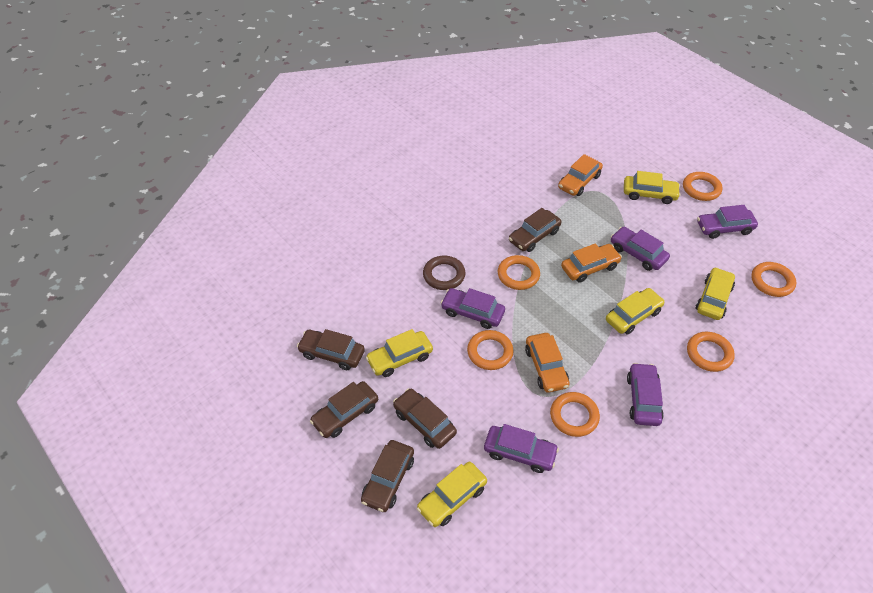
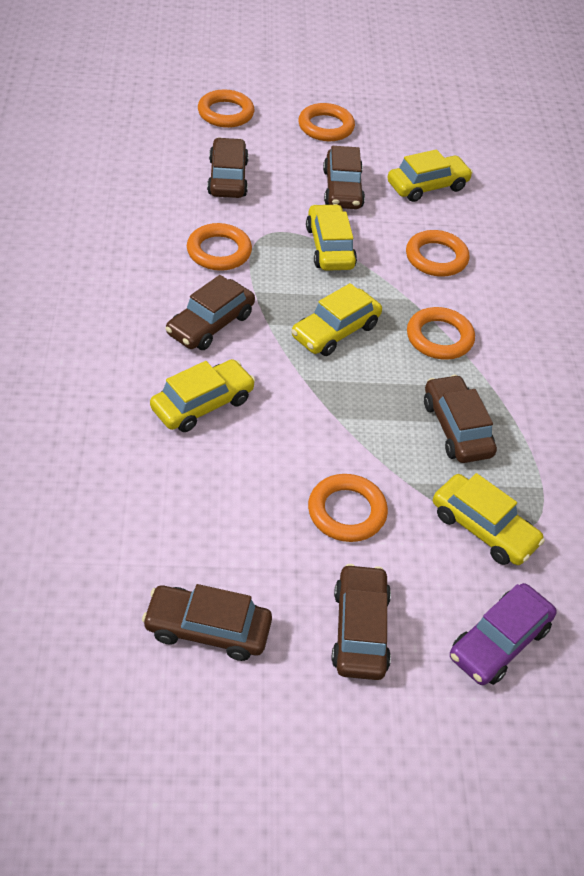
brown car: [297,329,365,370] [310,381,378,438] [361,440,414,512] [393,388,457,449] [509,208,561,252] = 5 -> [142,584,272,661] [166,275,255,350] [207,137,249,198] [323,146,365,209] [331,564,391,680] [424,375,497,463] = 6
brown ring: [423,256,466,290] = 1 -> none = 0
orange car: [525,333,570,393] [558,154,603,196] [561,243,622,283] = 3 -> none = 0
purple car: [441,288,505,329] [484,424,559,473] [611,227,670,271] [627,363,664,426] [697,205,758,239] = 5 -> [450,583,557,685] = 1

